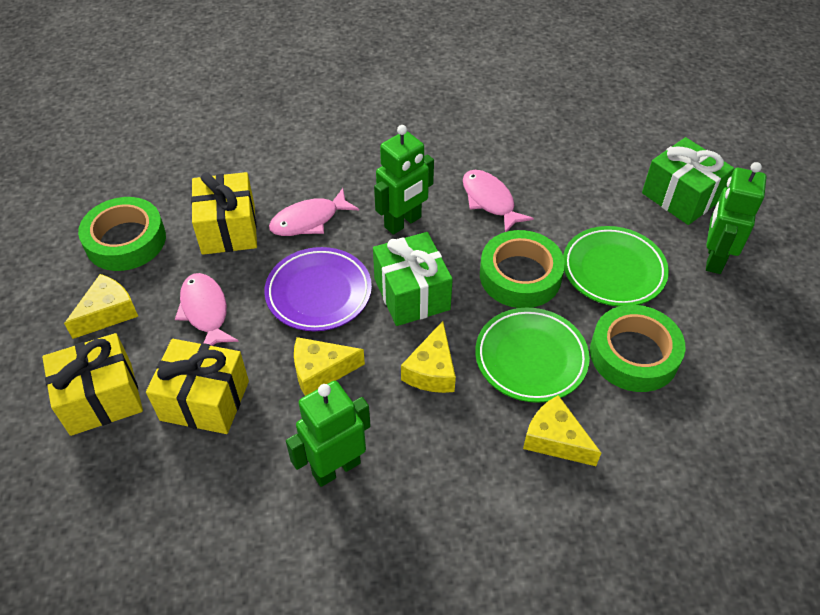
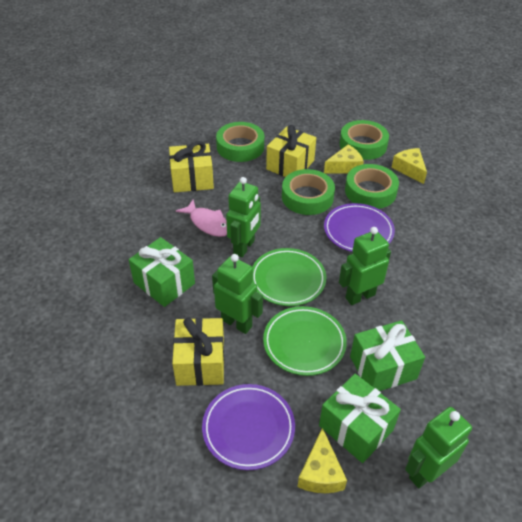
green gift: [373,232,453,326] [642,137,734,225] = 2 -> [129,237,195,307] [319,374,401,463] [350,320,425,391] = 3
green robot: [286,381,371,487] [374,125,434,235] [706,162,766,274] = 3 -> [212,254,263,334] [226,177,261,257] [339,227,391,305] [405,407,472,488] = 4
green tape: [78,197,166,271] [480,230,565,308] [590,305,685,392] = 3 -> [216,122,264,162] [282,169,335,215] [340,120,389,160] [345,164,399,209] = 4
pink fish: [175,273,239,346] [269,188,359,236] [463,170,534,232] = 3 -> [176,199,227,237] = 1
purple plate: [264,247,372,331] = 1 -> [202,384,295,470] [324,203,395,252] = 2
yellow cheese: [64,274,138,339] [294,337,365,396] [401,321,456,393] [523,395,601,466] = 4 -> [297,428,347,493] [324,144,364,174] [391,148,427,184] = 3

